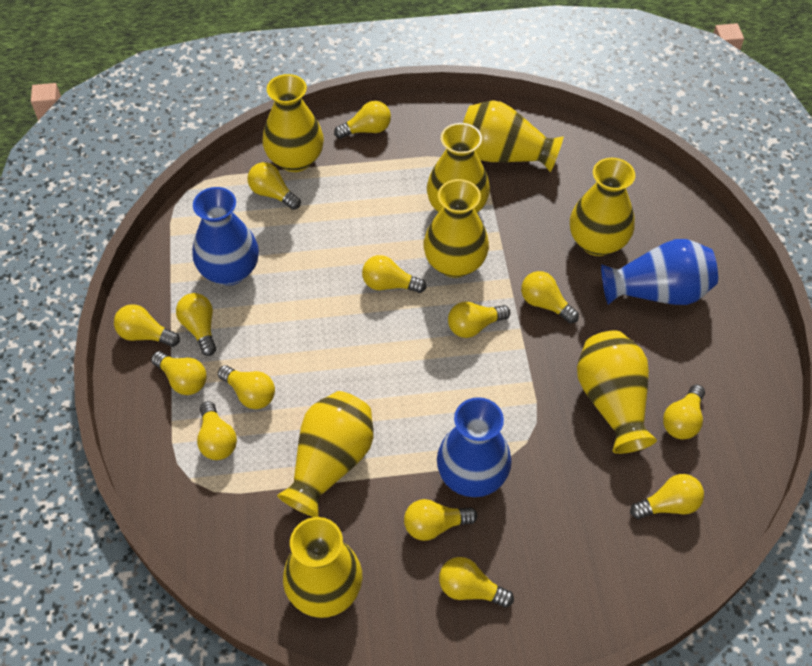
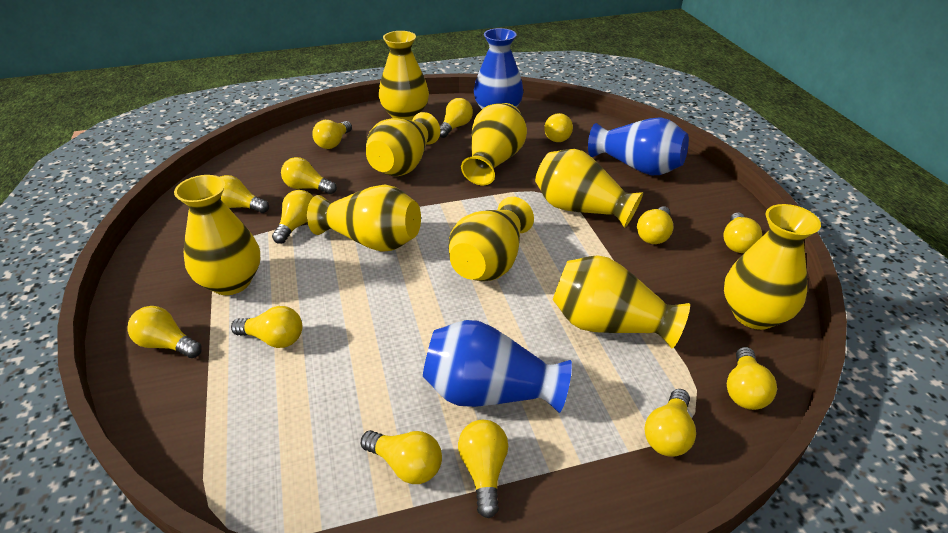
yellow vase: [262,74,324,172] [277,391,374,517] [283,517,362,618] [423,179,489,278] [427,123,490,213] [463,101,564,172] [570,158,635,256] [577,330,657,454] = 8 -> [174,175,261,295] [307,184,421,252] [366,112,440,176] [379,31,429,121] [448,197,534,281] [461,103,527,185] [535,149,643,228] [553,255,690,348] [724,204,821,330] = 9

